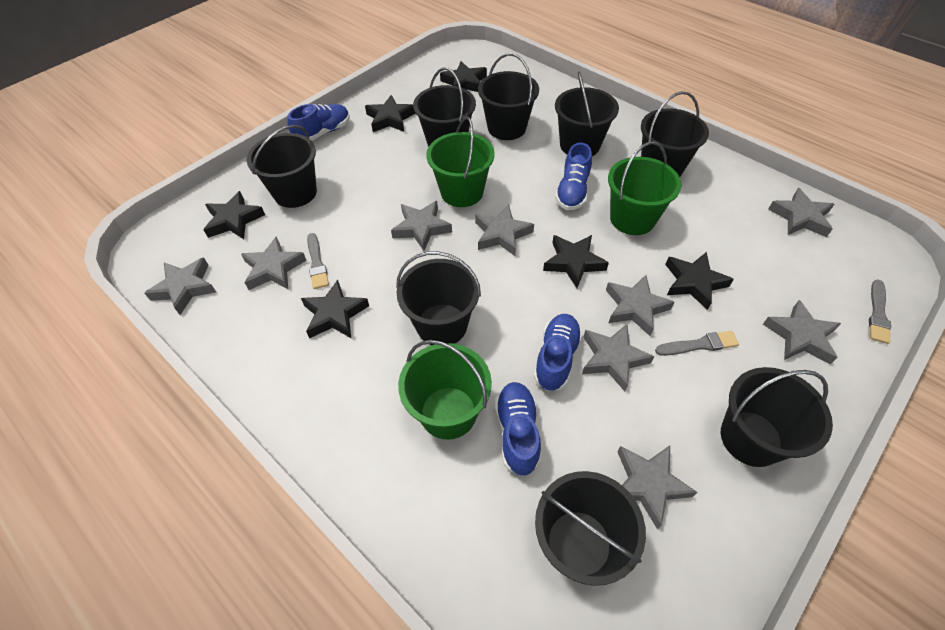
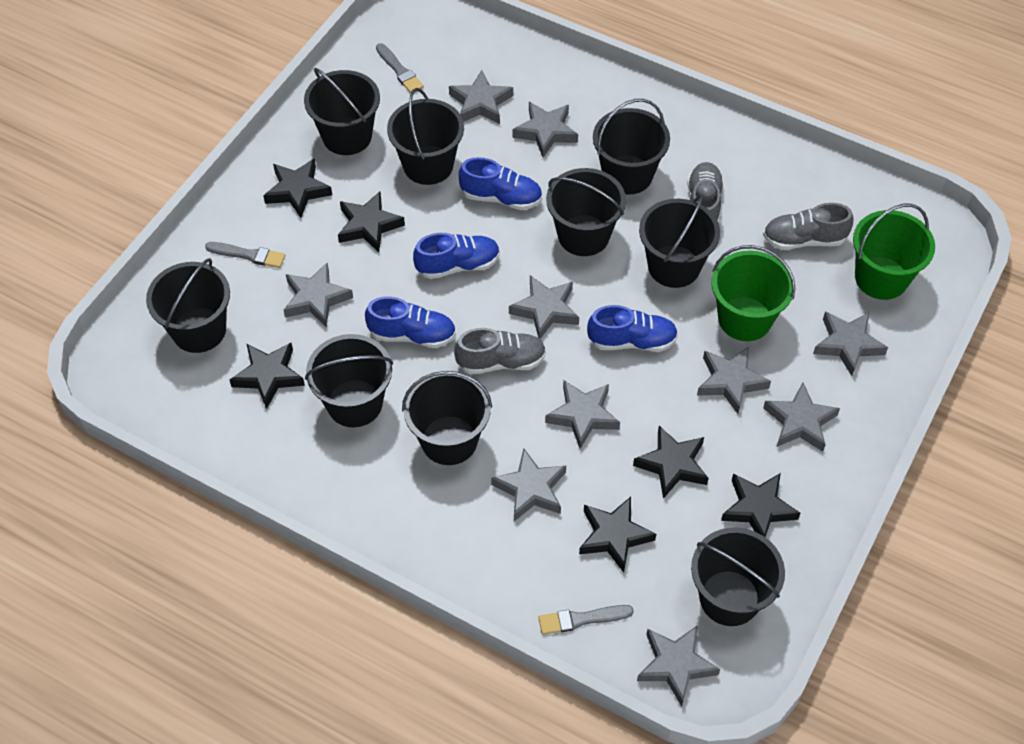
black bucket: [247,125,317,208] [396,251,481,345] [413,68,476,147] [478,53,539,140] [535,471,646,586] [555,71,619,156] [641,91,709,177] [721,367,833,467] = 8 -> [146,258,230,353] [304,68,380,155] [305,334,393,427] [387,88,464,185] [402,371,492,465] [546,168,626,256] [593,99,670,195] [639,194,720,288] [691,527,785,626] = 9
green bucket: [398,340,492,440] [426,116,495,207] [608,141,682,235] = 3 -> [711,245,796,341] [853,204,935,300] = 2
grey shoe: none = 0 -> [454,328,546,374] [687,162,724,223] [763,203,853,250] = 3
grey star: [144,257,216,315] [241,237,307,290] [391,201,452,251] [475,205,534,256] [582,324,654,391] [606,275,675,336] [617,446,697,529] [763,300,841,364] [768,188,834,237] = 9 -> [284,263,353,328] [449,70,513,124] [491,448,566,521] [509,275,579,339] [513,102,578,158] [545,380,620,449] [637,625,720,706] [697,347,771,414] [763,383,840,452] [813,312,888,376] = 10

